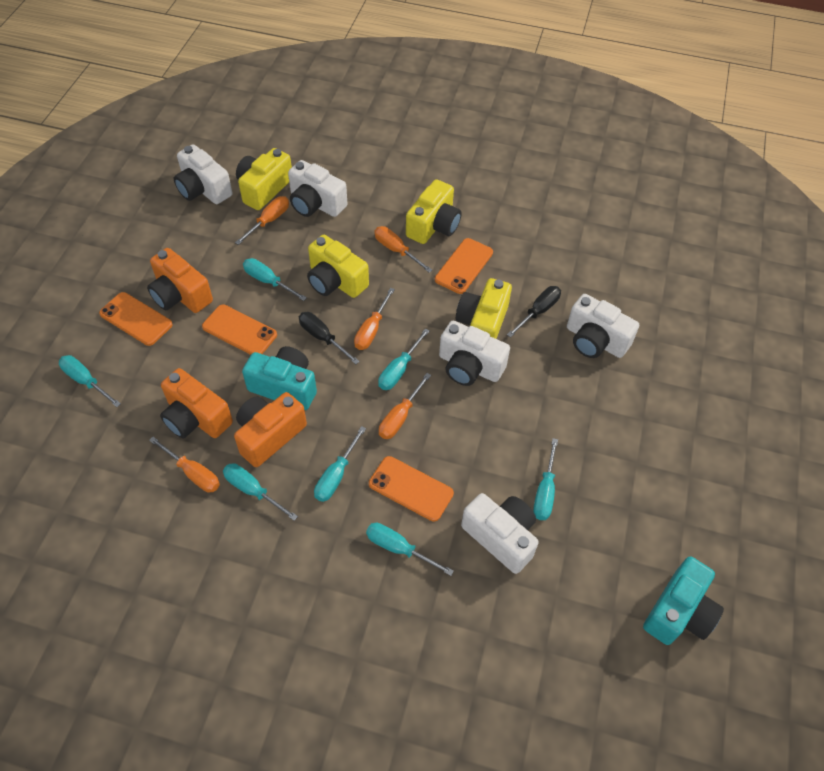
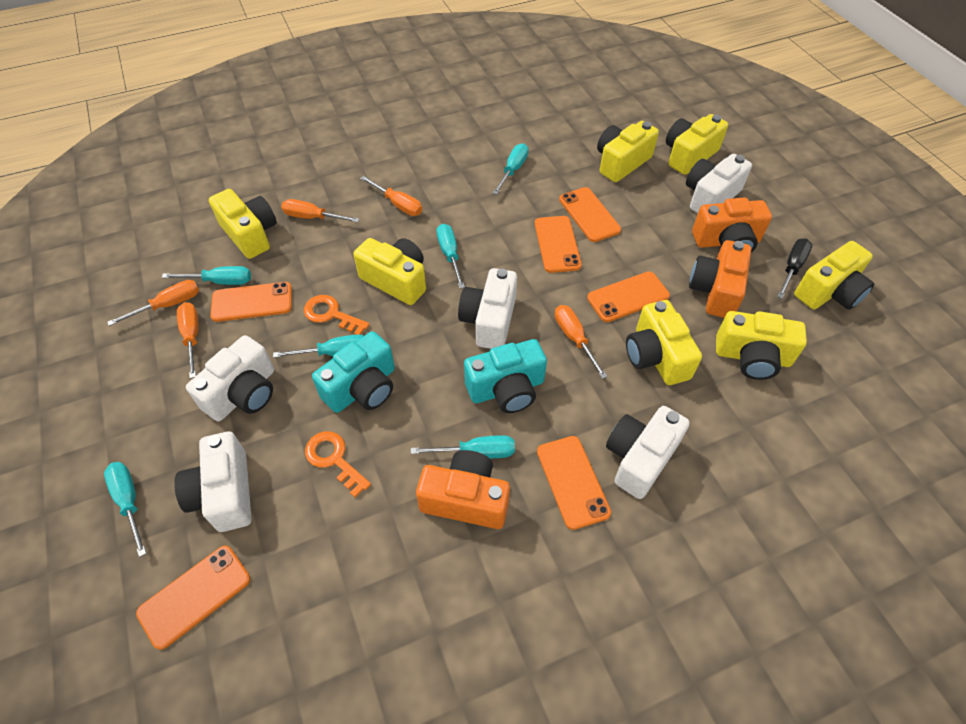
black screwdriver: [299,312,360,364] [507,286,561,338] = 2 -> [777,238,812,299] = 1
orange key: none = 0 -> [304,295,370,335] [305,431,371,498] = 2
orange phone: [99,292,173,346] [202,304,277,355] [369,456,454,522] [435,238,493,294] = 4 -> [136,546,250,650] [210,282,292,322] [535,216,582,273] [537,436,611,530] [559,187,621,242] [587,272,670,322] = 6
turquoise screwdriver: [59,355,121,407] [223,463,298,521] [243,258,307,301] [314,426,366,502] [366,523,454,576] [378,329,429,390] [533,438,558,520] = 7 -> [104,462,147,557] [162,266,251,285] [273,334,364,358] [411,435,515,458] [436,224,465,289] [493,143,529,195] = 6
yellow camera: [236,148,292,210] [307,235,369,298] [406,179,461,244] [456,278,512,339] = 4 -> [209,189,277,259] [353,238,426,305] [597,121,659,182] [626,300,702,385] [666,114,728,175] [716,311,807,380] [794,241,875,310] = 7

